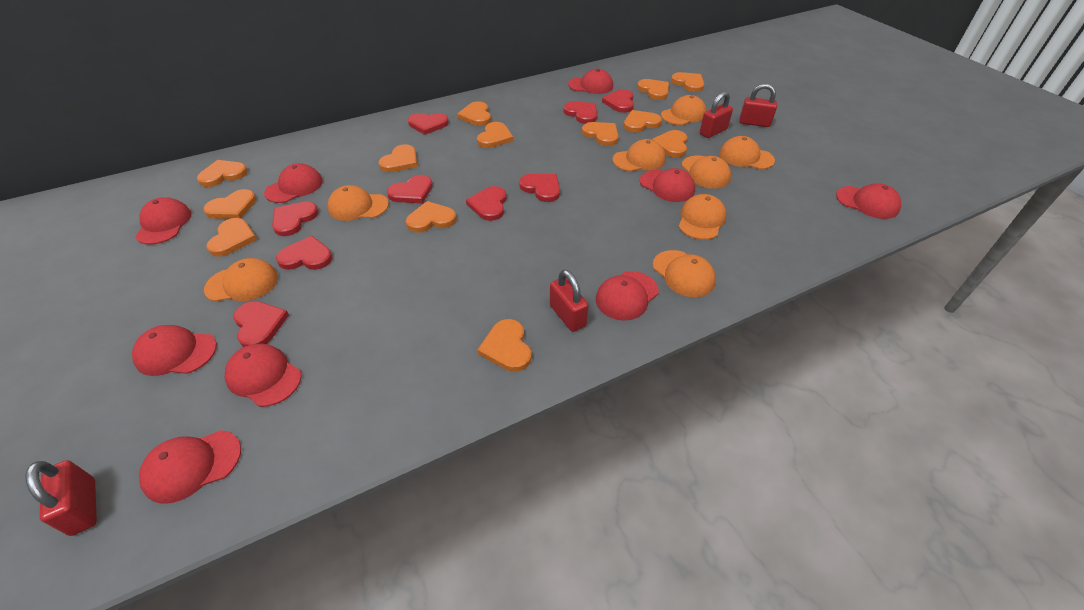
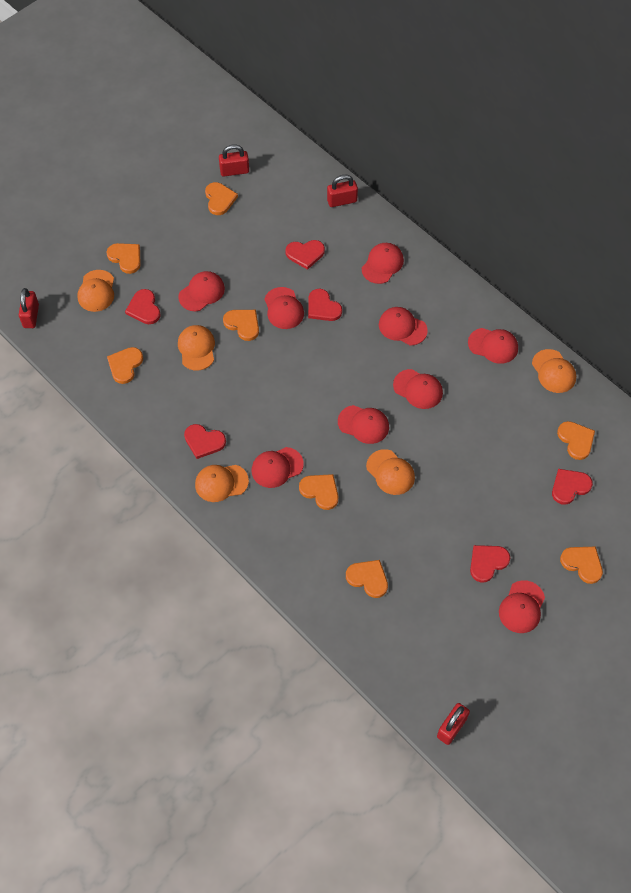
orange cap: [204,258,278,302] [327,185,389,221] [613,139,666,172] [652,250,716,297] [661,95,707,125] [678,194,726,240] [682,156,731,189] [719,136,775,169] = 8 -> [78,270,114,312] [178,325,215,371] [195,465,249,502] [366,449,415,495] [532,349,576,393] = 5
orange heart: [197,160,248,187] [203,189,256,219] [206,218,257,257] [379,144,418,172] [406,201,456,233] [457,101,491,126] [477,122,513,148] [477,319,531,372] [582,122,618,146] [624,110,662,133] [637,79,669,100] [652,130,687,158] [671,72,704,92] = 13 -> [107,243,141,274] [107,347,143,384] [205,182,238,215] [223,310,259,341] [299,474,338,510] [346,560,388,598] [557,421,595,460] [560,547,603,584] = 8
red heart: [233,301,289,347] [272,202,319,236] [276,236,333,270] [387,175,433,203] [408,113,449,135] [466,186,507,221] [519,174,560,202] [563,102,597,124] [602,89,634,113] = 9 -> [125,289,160,324] [184,424,226,459] [285,240,325,270] [308,289,342,321] [470,545,510,583] [552,469,593,505] = 6

